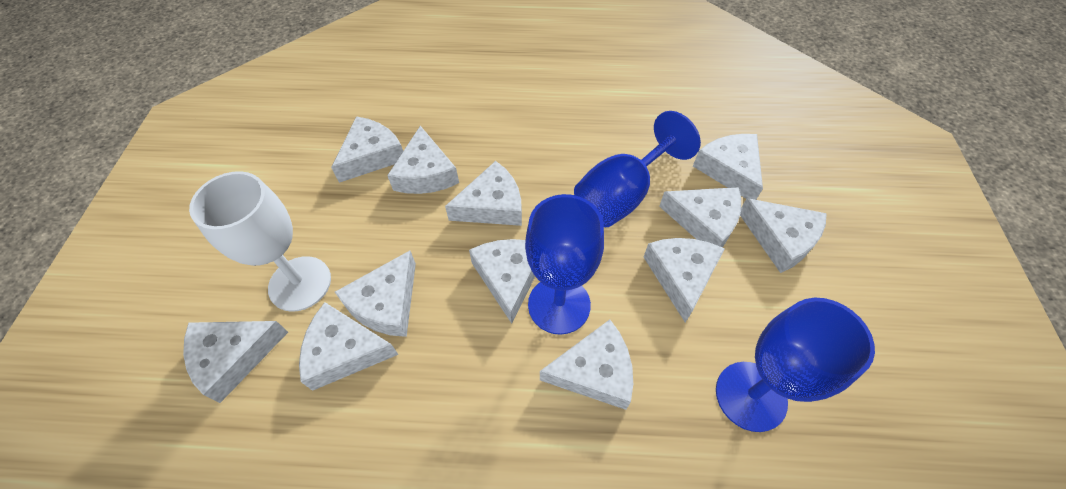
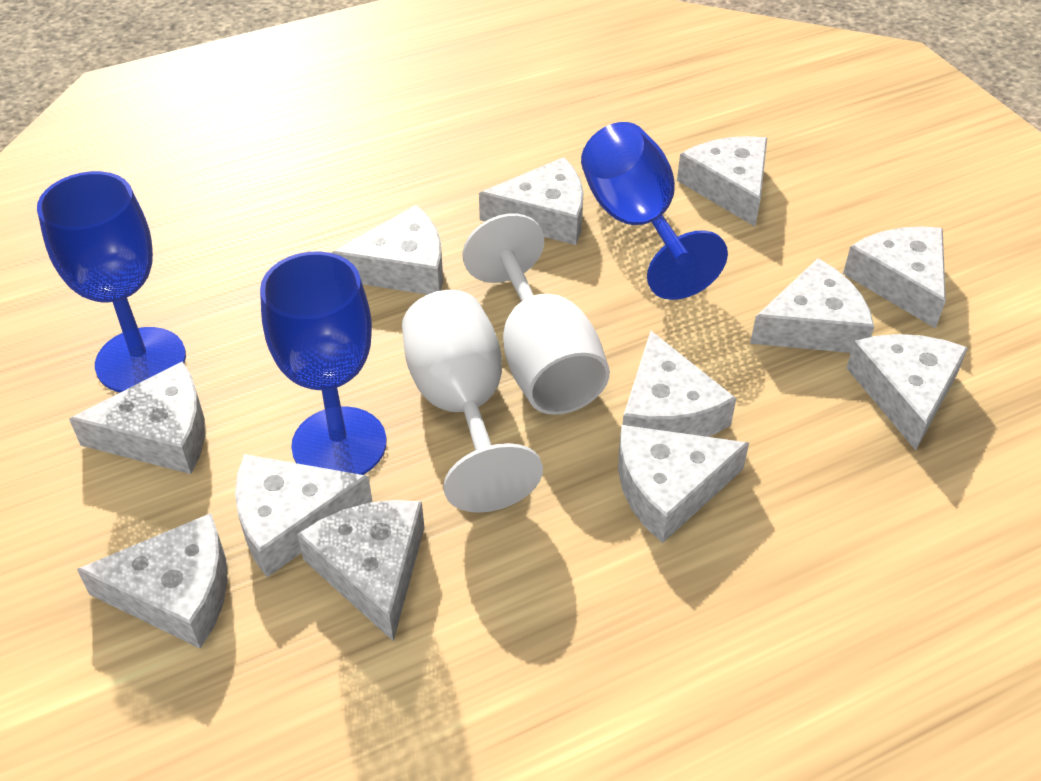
white goblet: [189,171,331,312] = 1 -> [402,290,543,513] [462,213,610,415] = 2

